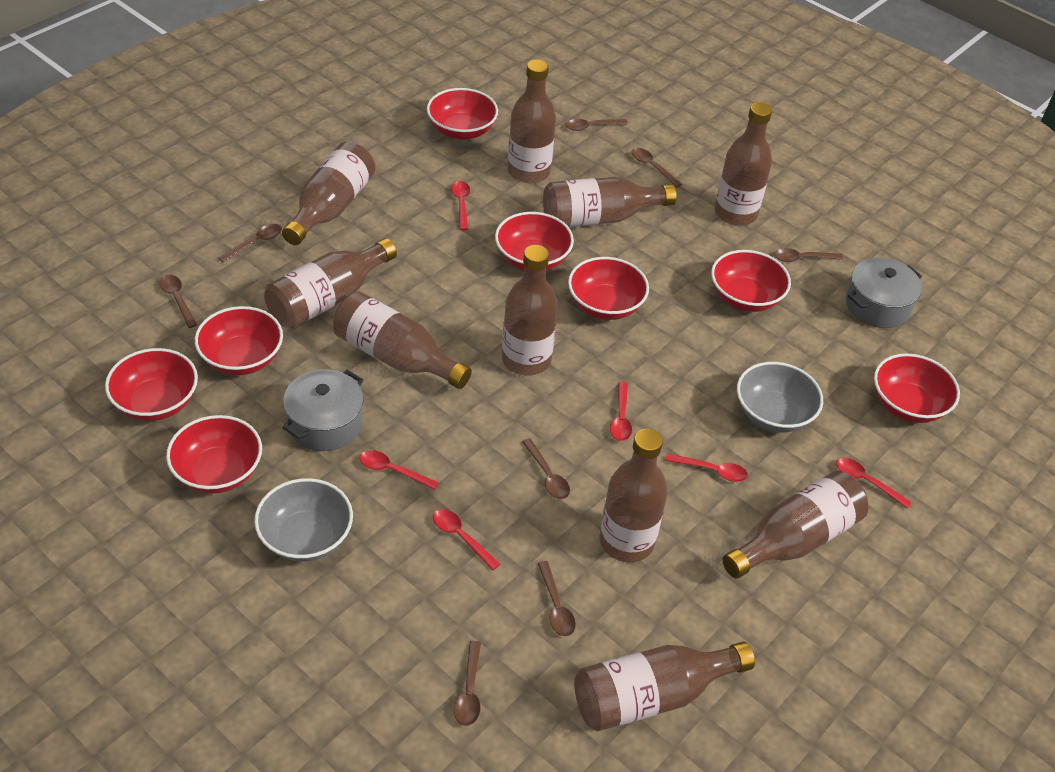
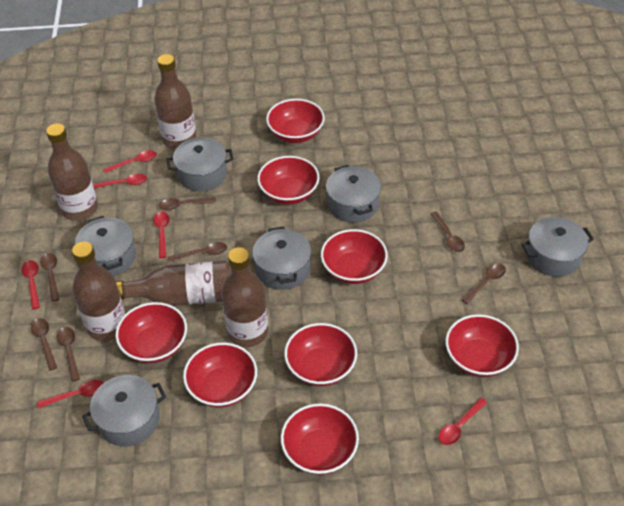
brown bottle: [264,238,397,329] [282,142,375,245] [333,292,472,389] [502,245,558,375] [508,59,556,183] [543,177,676,227] [574,642,755,731] [599,429,668,562] [714,102,772,226] [722,470,868,579] = 10 -> [46,124,98,221] [72,242,125,341] [116,261,231,306] [154,54,196,149] [221,247,268,347] = 5
brown spoon: [159,275,197,328] [218,224,282,262] [454,641,481,726] [522,438,570,499] [537,561,576,636] [565,119,628,131] [631,148,682,187] [774,248,843,262] = 8 -> [31,318,57,371] [40,253,59,302] [57,327,80,382] [159,197,216,210] [168,242,227,262] [431,212,465,252] [461,263,506,304] = 7
grey bowl: [254,478,353,562] [737,362,823,432] = 2 -> none = 0
grey pot: [283,369,363,451] [846,258,922,328] = 2 -> [75,216,136,276] [82,375,166,446] [167,137,234,191] [252,226,311,290] [326,165,381,223] [521,217,594,277] = 6

